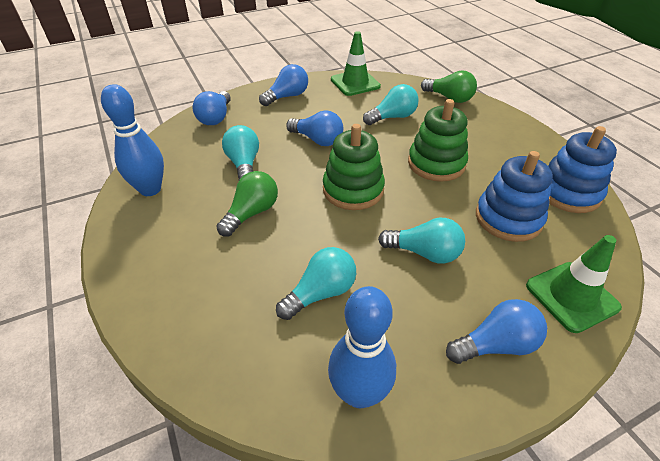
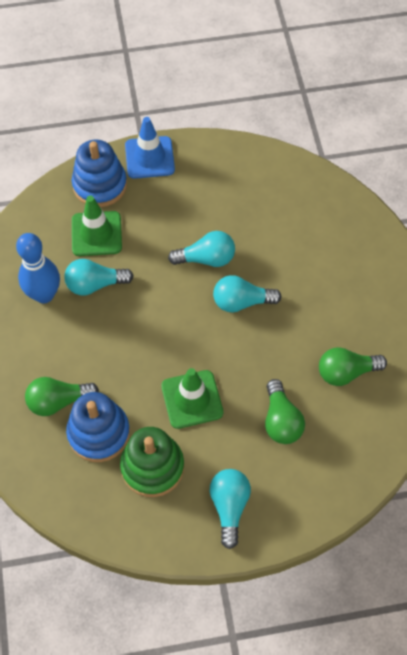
blue bowling pin: [101,84,164,196] [328,286,396,408] = 2 -> [16,233,60,303] = 1
blue light bulb: [193,91,231,125] [259,64,308,106] [286,110,343,146] [446,299,547,364] = 4 -> none = 0
blue traffic cone: none = 0 -> [125,117,175,179] = 1
green light bulb: [216,171,278,237] [421,70,477,103] = 2 -> [25,377,99,416] [265,379,305,444] [319,347,387,386] = 3
green stacking toy: [323,124,385,210] [408,99,468,182] = 2 -> [120,427,184,497] = 1

